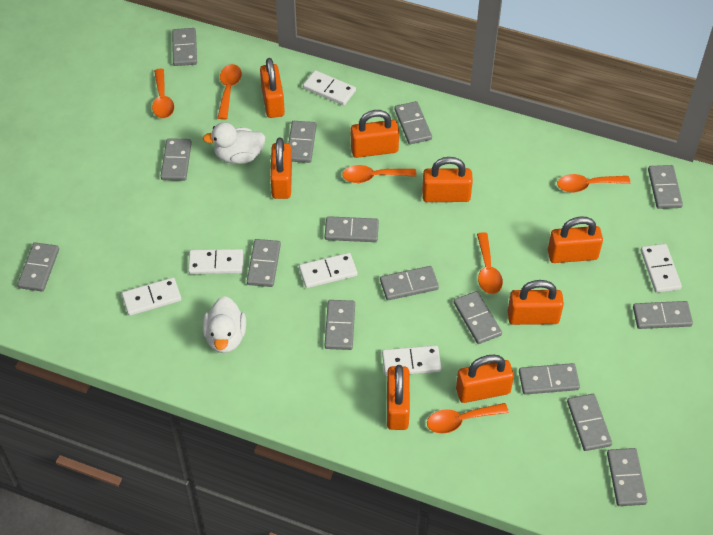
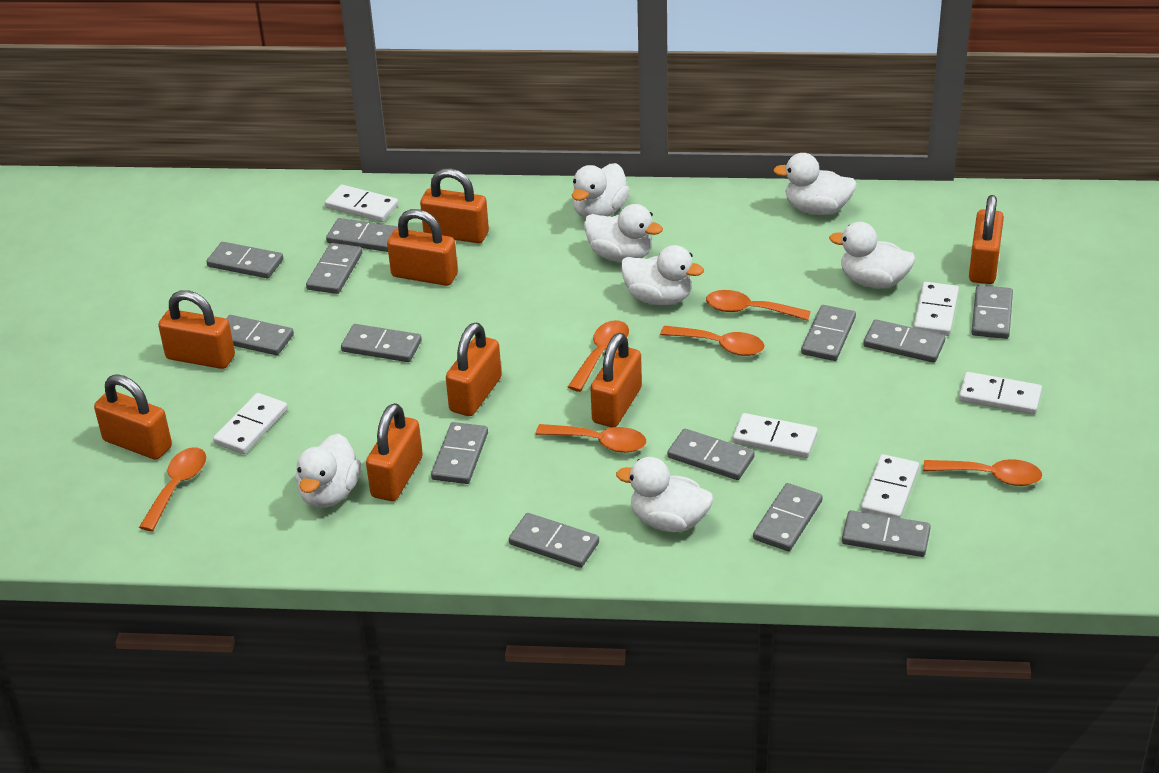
grey domino: [17,242,59,291] [161,138,192,181] [172,28,197,66] [247,239,281,287] [288,121,317,163] [325,216,379,242] [325,300,355,350] [380,266,439,300] [394,101,432,145] [454,291,502,344] [519,363,580,395] [567,394,612,451] [607,448,647,506] [633,301,693,329] [648,165,683,209] = 15 -> [206,242,283,278] [226,315,294,355] [306,243,362,294] [326,218,398,252] [341,324,422,362] [431,422,488,484] [509,513,599,568] [668,429,755,480] [753,483,823,551] [801,305,856,361] [842,510,931,557] [864,319,945,363] [971,285,1013,339] = 13
white duck: [203,122,265,164] [203,296,246,353] = 2 -> [296,434,361,508] [572,163,630,218] [584,204,663,262] [616,457,713,532] [620,245,704,305] [773,153,857,215] [829,222,916,288] = 7

